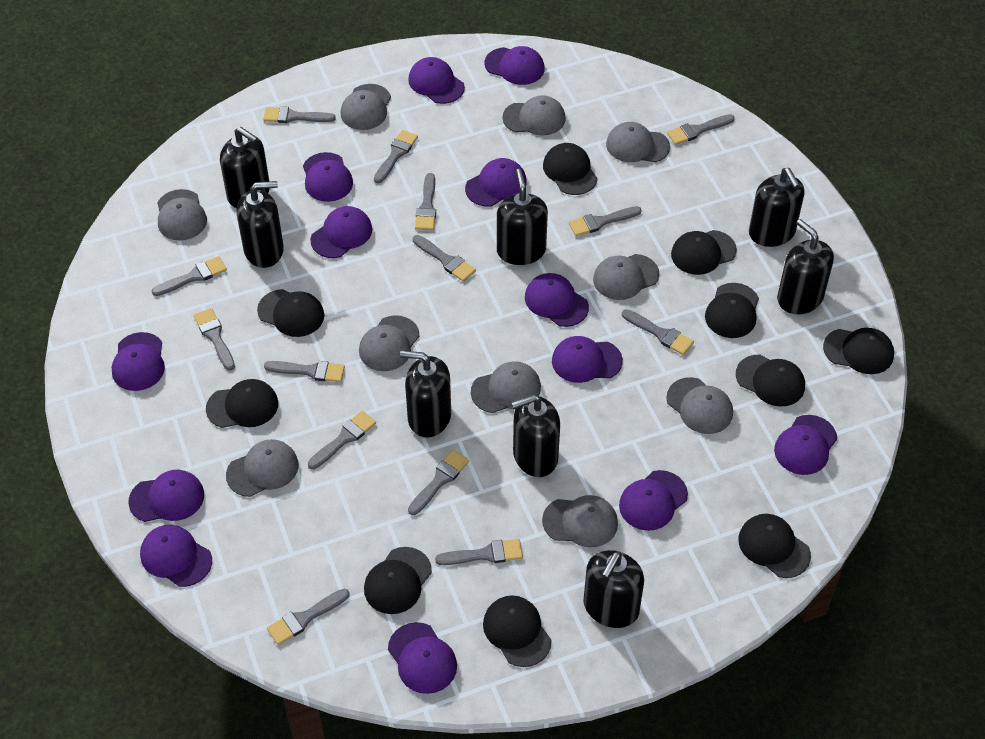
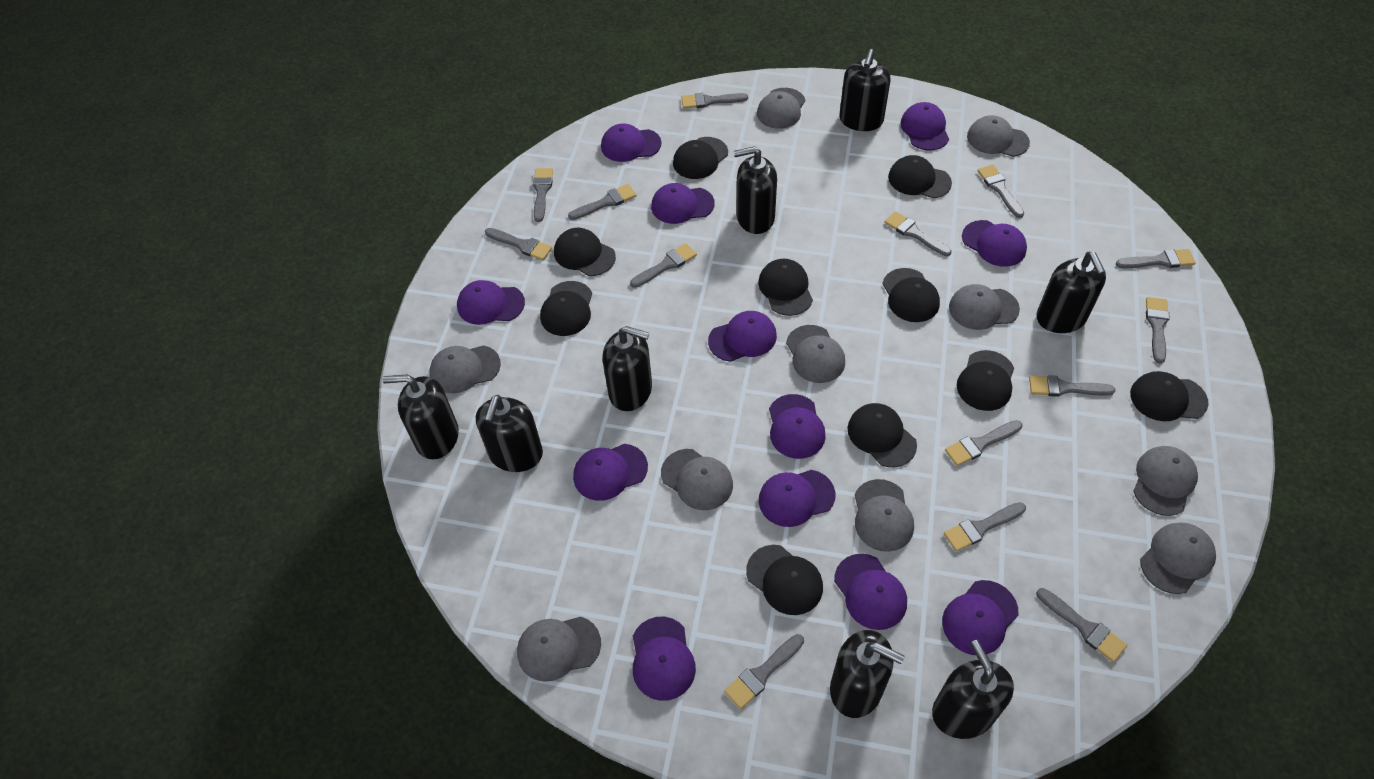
purple cap: [112,332,165,391] [128,470,204,522] [140,525,212,587] [303,152,353,202] [310,206,372,258] [388,622,457,694] [408,57,465,104] [465,158,527,207] [485,46,545,85] [525,273,589,327] [552,336,623,383] [619,470,688,531] [774,415,837,475] = 13 -> [457,280,525,325] [573,444,648,501] [601,123,661,162] [633,617,696,701] [651,183,715,224] [708,311,777,362] [759,470,835,527] [769,394,826,459] [834,554,907,630] [900,102,949,150] [942,580,1018,655] [962,220,1027,267] = 12

